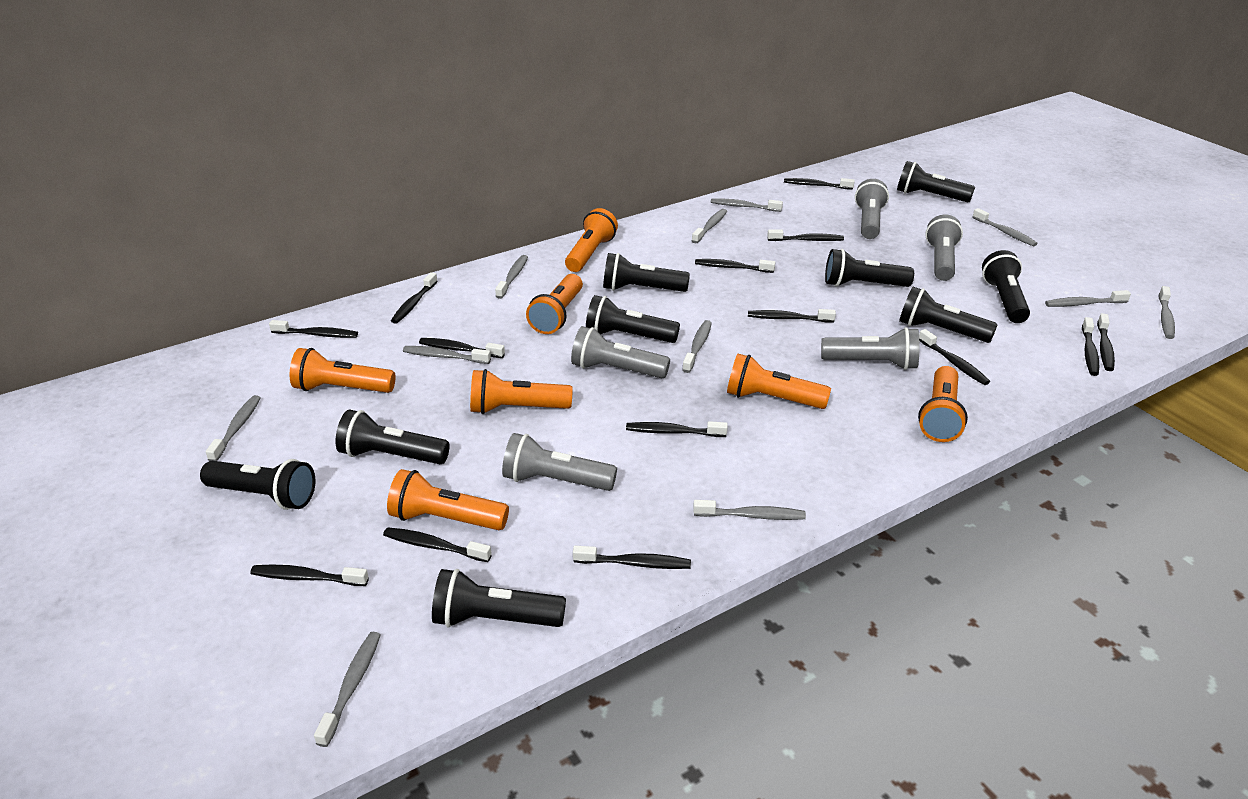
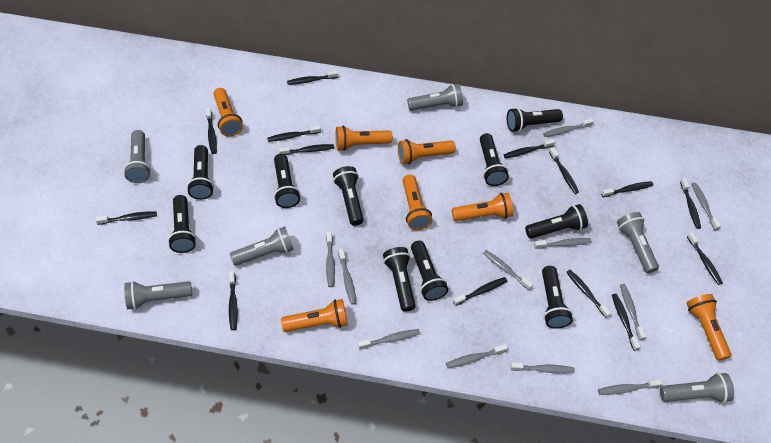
black flashlight: [200,459,315,510] [336,409,450,464] [432,569,566,627] [586,295,680,343] [603,253,690,292] [825,249,914,287] [897,161,975,203] [899,287,998,343] [982,250,1030,323] = 9 -> [168,195,196,253] [187,145,214,200] [274,154,300,208] [333,166,364,226] [383,247,416,312] [411,241,448,301] [480,133,509,186] [507,107,563,132] [525,204,588,239] [542,266,573,329] = 10
grey flashlight: [502,433,617,491] [571,326,670,378] [821,327,919,370] [855,179,889,239] [925,215,963,281] = 5 -> [124,130,151,183] [124,281,192,310] [230,227,294,266] [407,84,463,111] [617,212,659,273] [660,373,734,403] = 6

